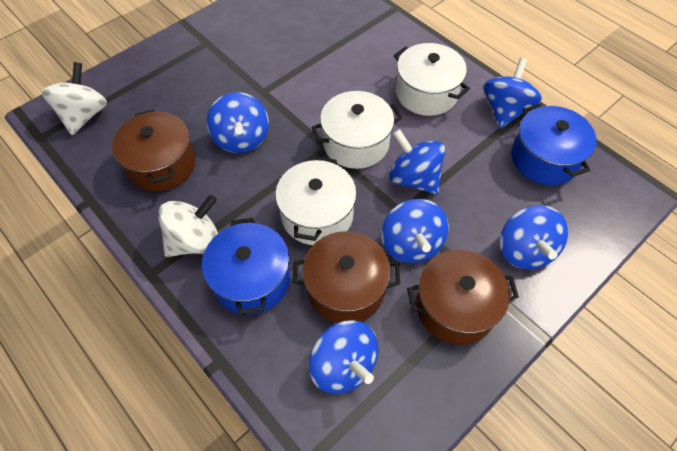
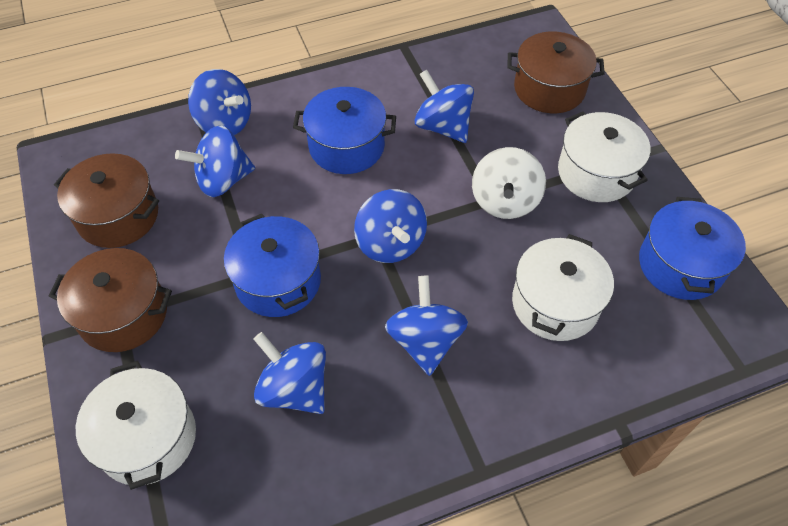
blue pot: [202,218,290,315] [511,104,597,185] = 2 -> [224,214,321,317] [293,87,396,174] [639,197,746,300] = 3
white spinning top: [42,62,107,135] [158,195,218,257] = 2 -> [472,147,546,219] = 1

